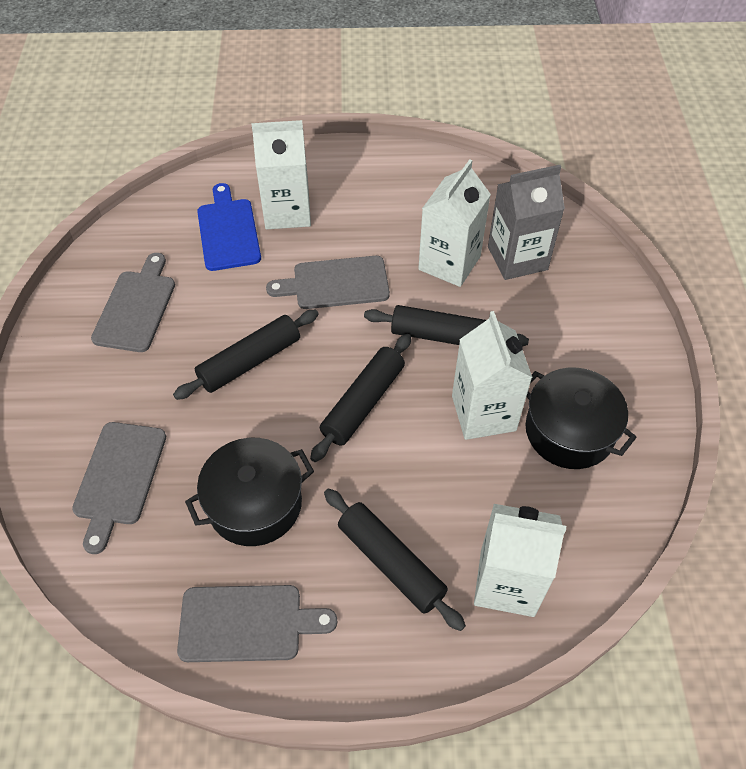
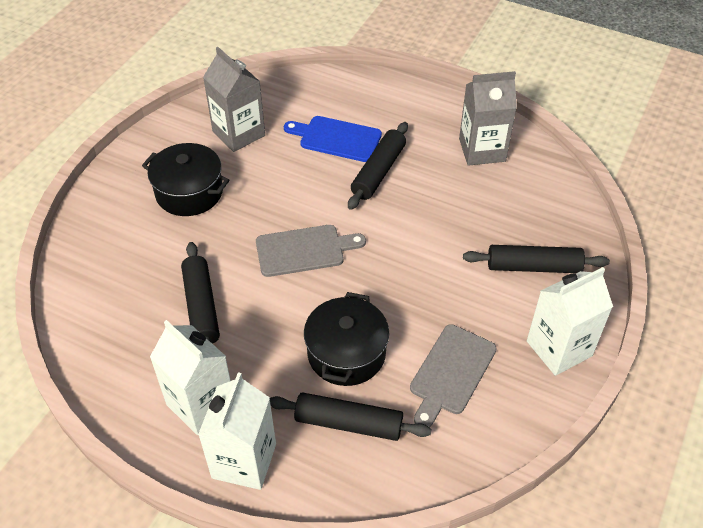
grey carton: [488,165,565,280] = 1 -> [203,47,265,152] [459,71,517,166] = 2
grey cutting board: [72,422,166,554] [91,253,175,352] [177,585,337,662] [266,256,390,309] = 4 -> [256,225,366,277] [410,324,497,428] = 2
white carton: [252,120,311,229] [418,159,491,287] [452,311,533,440] [474,504,566,617] = 4 -> [150,320,231,435] [198,372,276,490] [527,267,613,376] = 3

